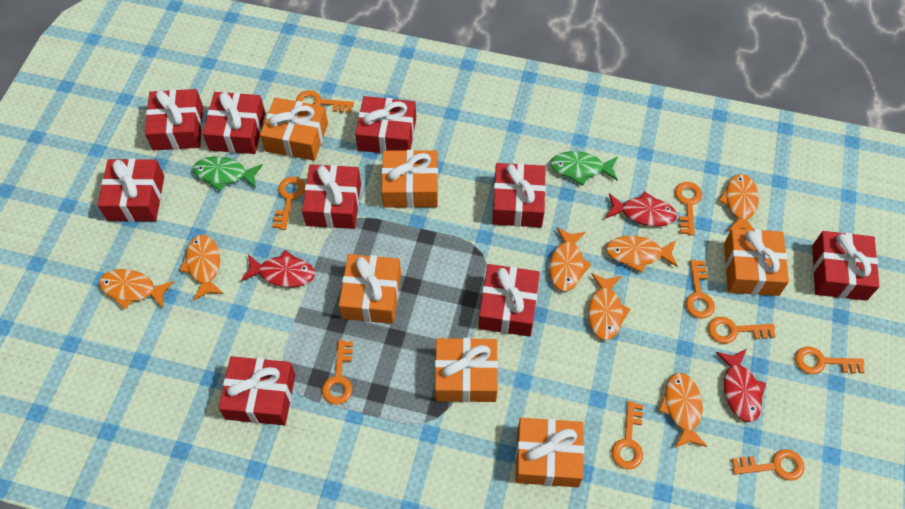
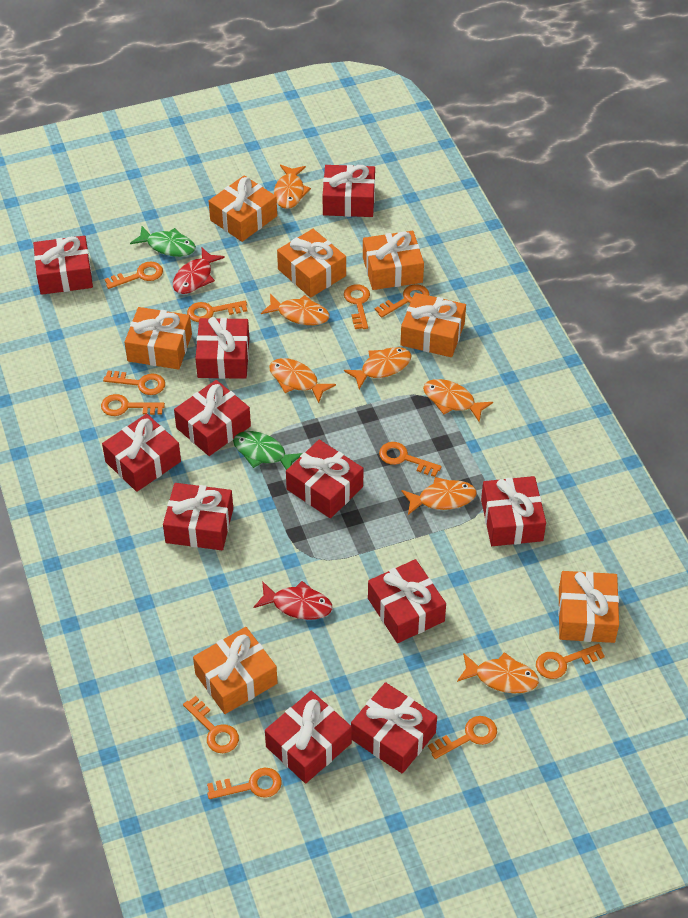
orange gift: [260,98,328,161] [339,254,401,324] [381,150,438,208] [435,338,498,402] [516,418,584,487] [724,228,789,296] = 6 -> [124,307,192,370] [193,627,278,714] [209,175,277,242] [277,229,346,298] [363,231,424,290] [400,293,466,357] [558,571,619,643] = 7
orange key: [272,177,305,230] [296,90,354,113] [322,340,353,405] [612,401,643,469] [675,182,702,236] [686,260,715,319] [708,317,776,344] [732,449,805,481] [795,347,865,374] = 9 -> [101,394,165,416] [103,370,165,395] [105,262,163,289] [183,696,239,753] [187,301,247,322] [207,768,282,799] [344,284,370,329] [375,284,429,318] [379,442,442,477] [428,716,497,759] [536,644,605,679] = 11
red fish: [241,250,315,287] [606,191,677,227] [715,349,766,422] = 3 -> [173,248,225,294] [253,581,332,620] = 2
red gift: [98,159,164,222] [145,89,203,150] [203,92,265,154] [219,356,295,425] [302,164,361,229] [355,96,416,154] [478,264,540,337] [492,163,546,227] [812,231,879,301] = 9 -> [33,236,93,295] [102,414,181,492] [163,483,233,550] [174,380,251,456] [195,317,249,379] [265,691,352,784] [286,440,364,518] [323,165,375,217] [351,682,437,774] [368,559,446,643] [481,476,546,546] = 11

